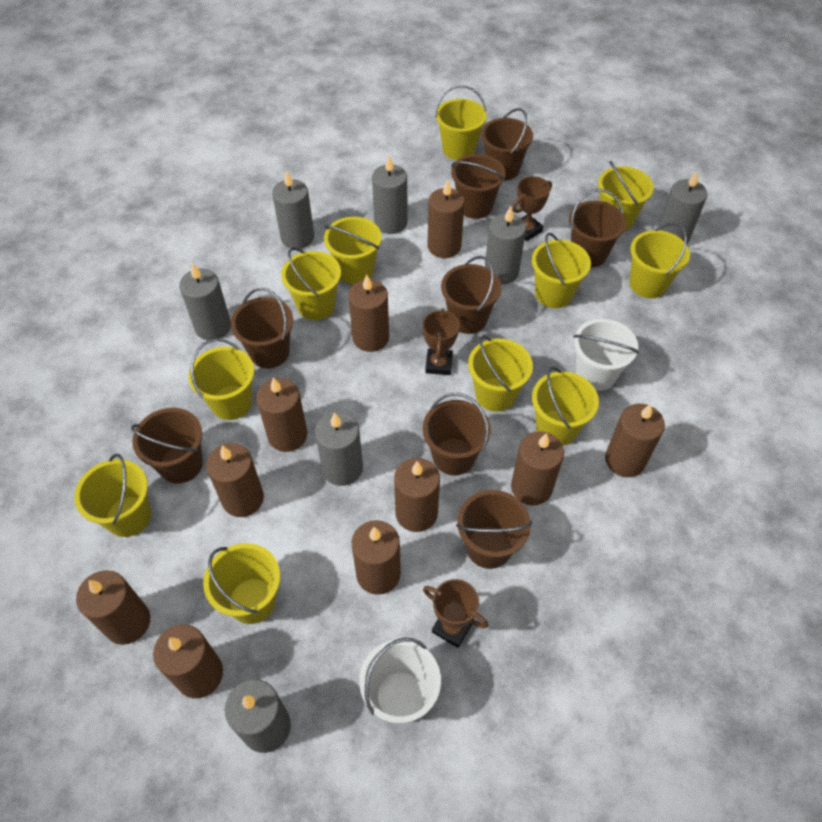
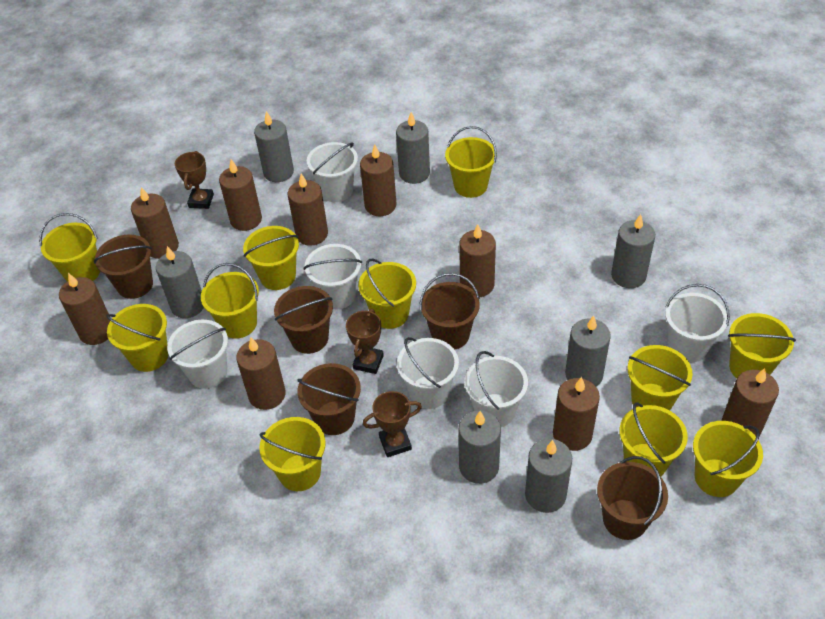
brown bucket: [131,408,203,484] [231,288,293,368] [423,393,491,475] [441,256,502,334] [451,154,505,219] [456,490,532,569] [481,108,533,181] [569,189,626,267] = 8 -> [94,234,153,299] [274,286,333,354] [297,363,361,435] [420,273,480,350] [597,456,668,540] = 5
brown candle: [76,570,150,645] [153,624,223,698] [206,443,264,517] [256,377,307,452] [349,275,389,352] [352,520,401,595] [394,458,440,532] [428,179,465,258] [511,431,564,506] [605,404,665,477] = 10 -> [59,273,110,345] [131,187,179,259] [219,159,262,231] [236,337,286,410] [288,173,328,246] [360,144,397,216] [459,224,496,297] [553,377,600,451] [722,368,779,437] = 9
white bucket: [359,637,441,723] [573,319,639,391] = 2 -> [167,320,228,389] [304,244,362,309] [307,142,358,202] [397,337,459,409] [464,351,528,427] [665,284,730,363] = 6

